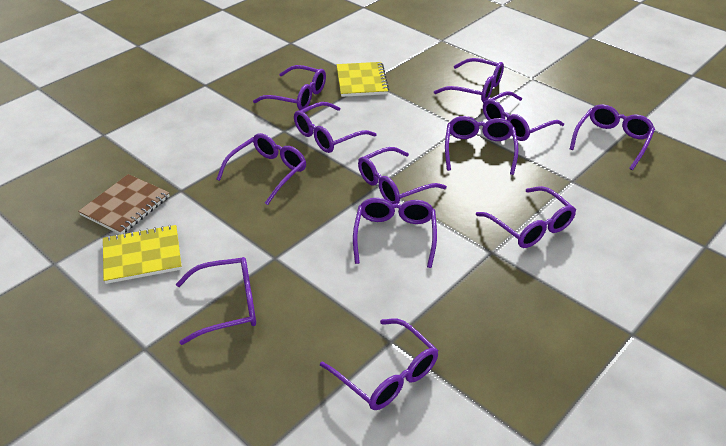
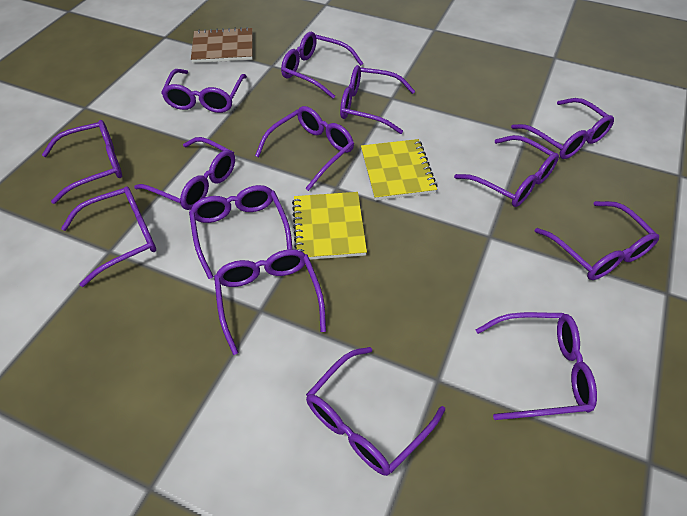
purple glasses: [176,257,256,345] [216,133,306,205] [253,65,326,110] [294,102,376,153] [320,318,438,410] [353,198,437,268] [358,147,447,204] [434,58,504,102] [445,116,519,175] [476,186,576,248] [483,91,564,141] [570,104,655,170] = 12 -> [42,120,122,204] [61,186,156,287] [134,137,235,210] [161,69,247,113] [189,185,292,279] [214,249,326,355] [255,106,354,191] [281,32,363,99] [306,347,445,476] [340,65,415,134] [454,135,559,207] [476,312,597,420] [511,98,614,159] [535,201,659,280] = 14

